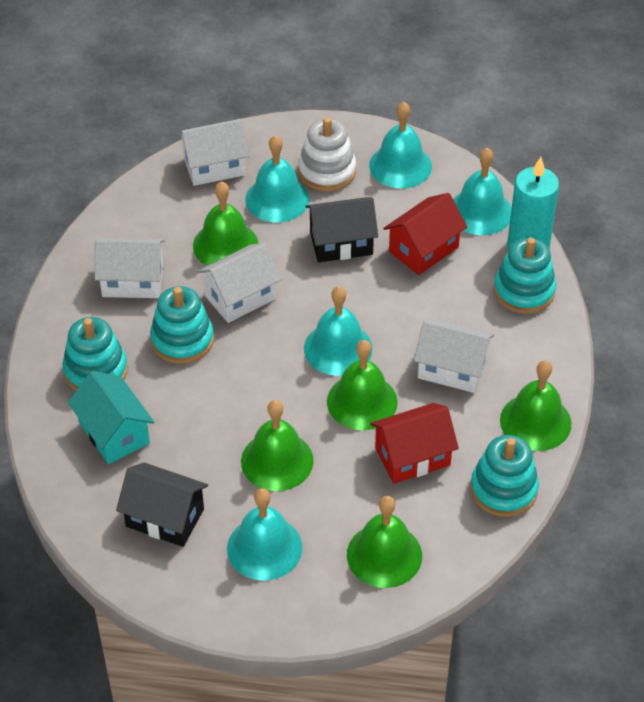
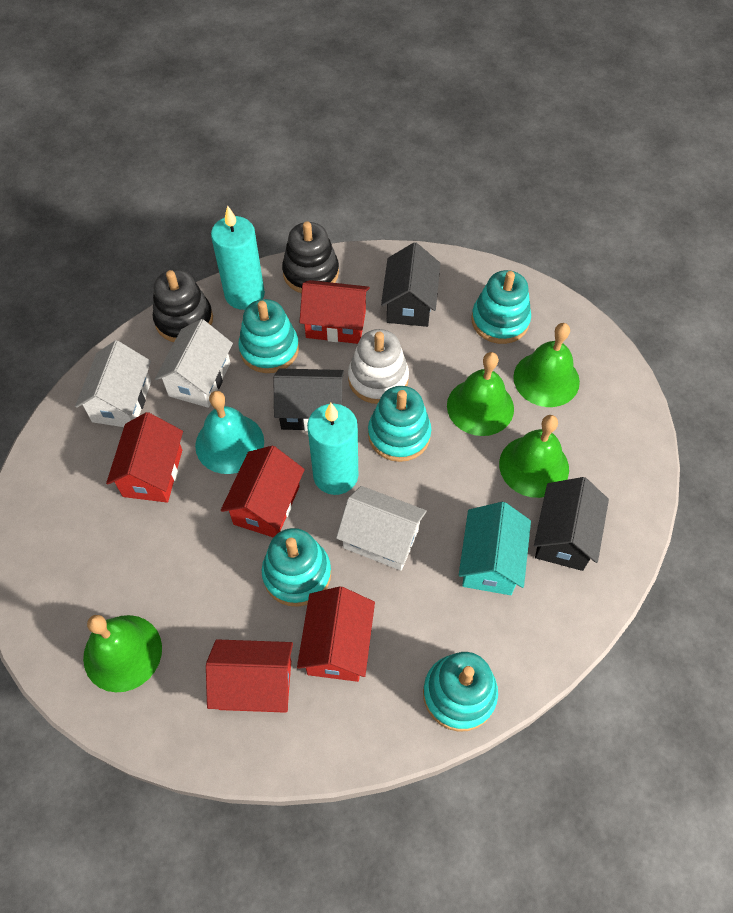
black house: [116,462,208,547] [306,197,378,262] = 2 -> [274,368,344,431] [381,242,440,327] [534,477,609,571] = 3
black stacking toy: none = 0 -> [153,270,213,342] [282,221,339,293] = 2
green bell: [193,181,258,266] [241,400,313,491] [327,340,398,430] [347,496,422,588] [500,360,571,451] = 5 -> [83,615,162,692] [447,352,514,436] [499,415,569,498] [513,323,580,407] = 4
red house: [370,403,459,484] [383,193,467,275] = 2 -> [106,412,183,503] [206,639,293,713] [221,446,305,538] [297,586,375,682] [299,280,370,344] = 5
turquoise bell: [227,488,302,581] [245,135,309,222] [304,286,373,376] [369,102,432,189] [453,148,512,235] = 5 -> [195,391,264,474] = 1
turquoise candle: [507,157,559,250] = 1 -> [211,206,265,310] [307,403,358,495] = 2
turquoise stacking toy: [62,317,128,391] [150,286,214,364] [470,435,539,517] [494,238,556,314] = 4 -> [238,299,299,373] [262,528,331,607] [368,386,432,462] [423,652,498,732] [471,270,531,344] = 5
white house: [95,238,165,298] [177,119,249,186] [197,242,282,323] [414,318,495,393] = 4 -> [75,340,151,427] [155,319,233,408] [336,486,427,571] = 3

